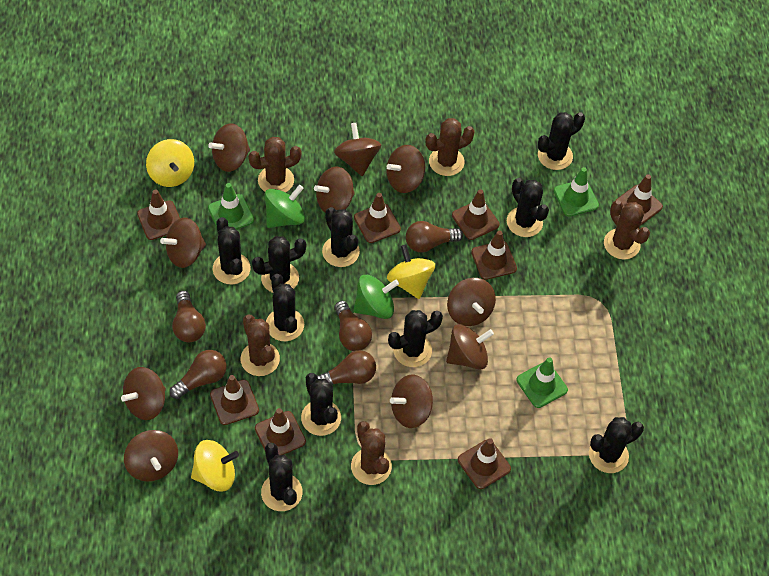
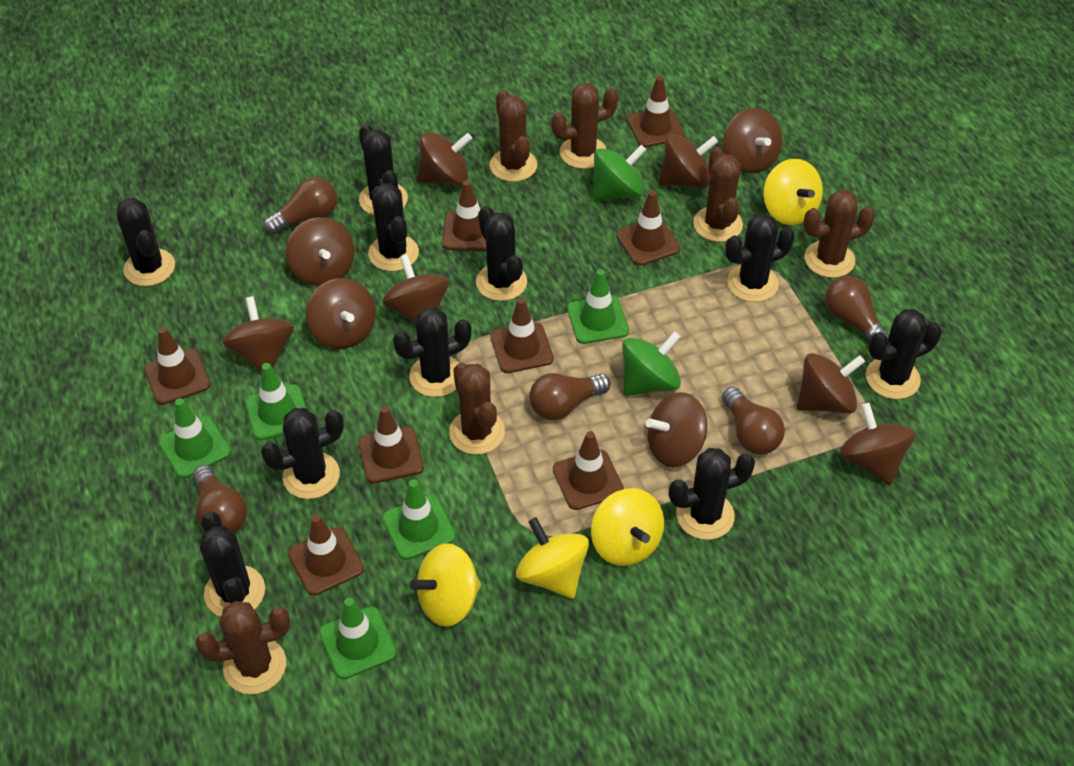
brown cactus: [240,314,280,376] [248,137,301,192] [351,421,392,485] [425,118,475,176] [604,200,650,259] = 5 -> [195,601,290,694] [449,362,505,455] [490,90,537,182] [551,83,618,169] [693,147,743,242] [803,189,875,278] = 6
green traffic cone: [208,183,254,229] [516,357,568,408] [554,167,599,217] = 3 -> [158,398,231,478] [245,363,306,441] [319,598,397,679] [382,480,456,560] [567,269,629,344] = 5
yellow spinning top: [146,139,194,187] [191,440,239,492] [387,245,435,299] = 3 -> [410,543,481,627] [516,517,589,599] [591,488,664,566] [763,159,823,225] = 4

